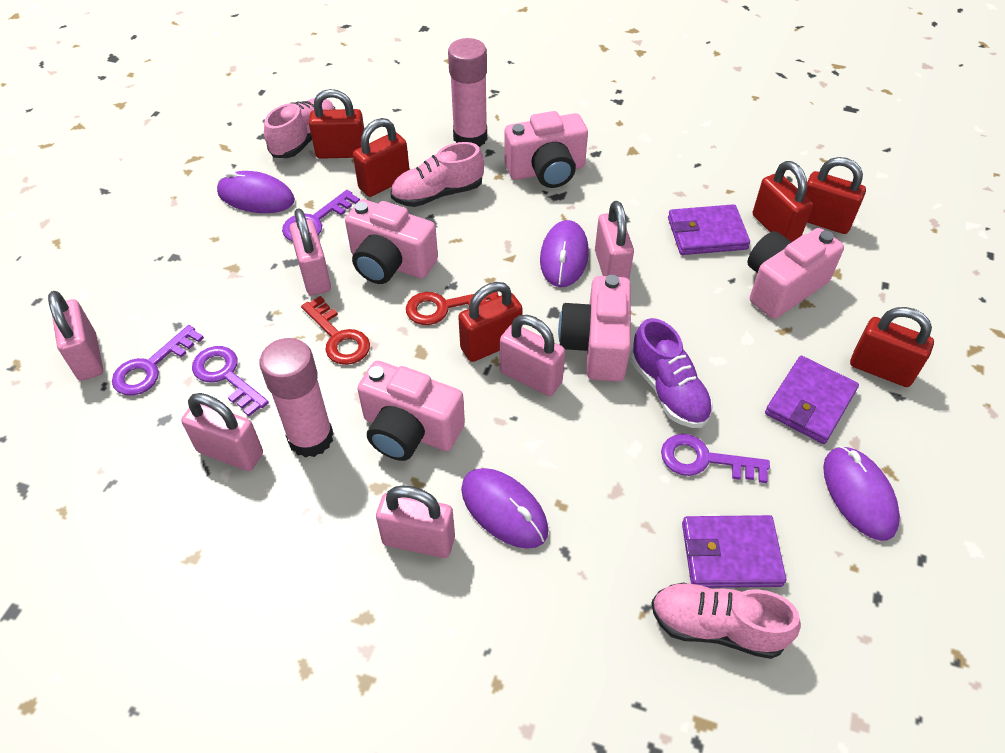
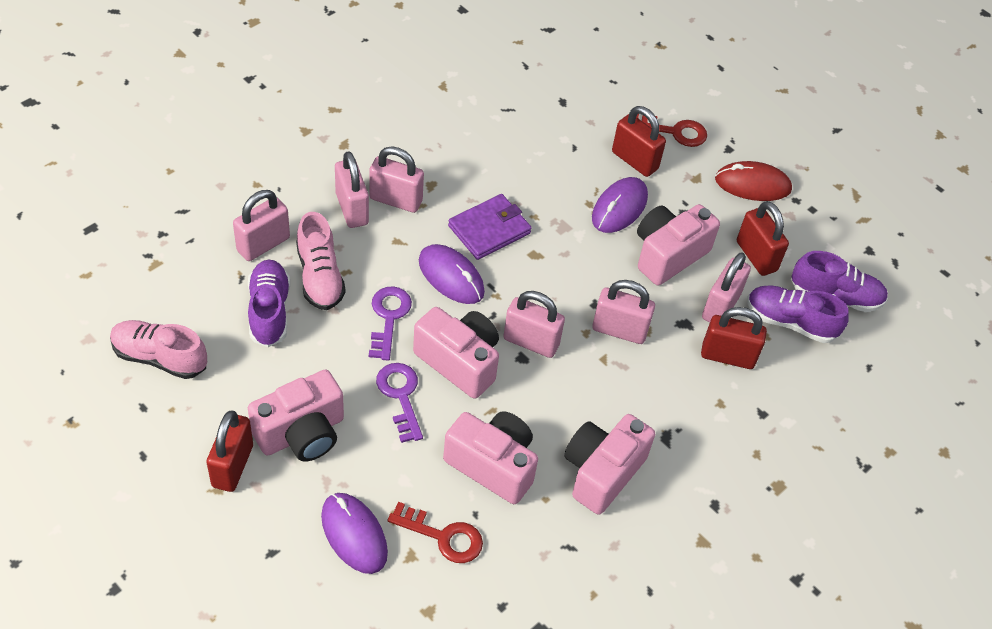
pink glue stick: [259,338,334,458] [448,38,487,147] = 2 -> none = 0
pink shoe: [264,98,336,158] [390,142,484,207] [652,582,801,659] = 3 -> [110,320,207,379] [296,212,346,310] = 2
purple key: [112,325,204,396] [192,346,269,416] [282,190,360,242] [661,434,770,483] = 4 -> [369,286,412,361] [376,363,423,443] = 2
purple mouse: [217,171,295,213] [461,468,548,549] [540,220,589,287] [823,446,900,541] = 4 -> [321,493,388,574] [419,244,485,304] [592,177,648,233] = 3
purple shoe: [630,318,713,428] = 1 -> [248,259,290,347] [747,285,849,343] [791,251,888,312] = 3
purple wallet: [668,204,750,255] [682,515,786,588] [765,356,859,444] = 3 -> [448,194,531,260] = 1
red mouse: none = 0 -> [715,161,792,201] = 1
red padlock: [309,89,364,159] [353,118,410,197] [458,282,523,362] [753,161,813,242] [805,157,866,234] [850,307,934,387] = 6 -> [206,411,253,492] [612,106,666,177] [701,307,767,369] [737,201,789,276] = 4

